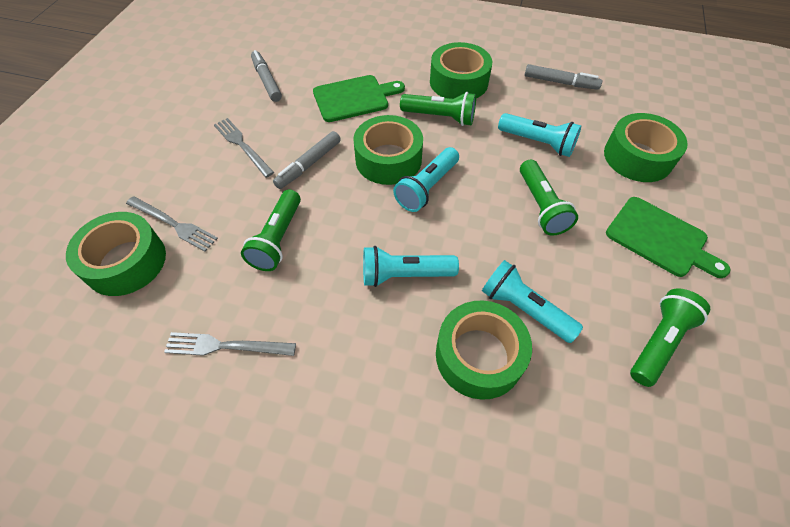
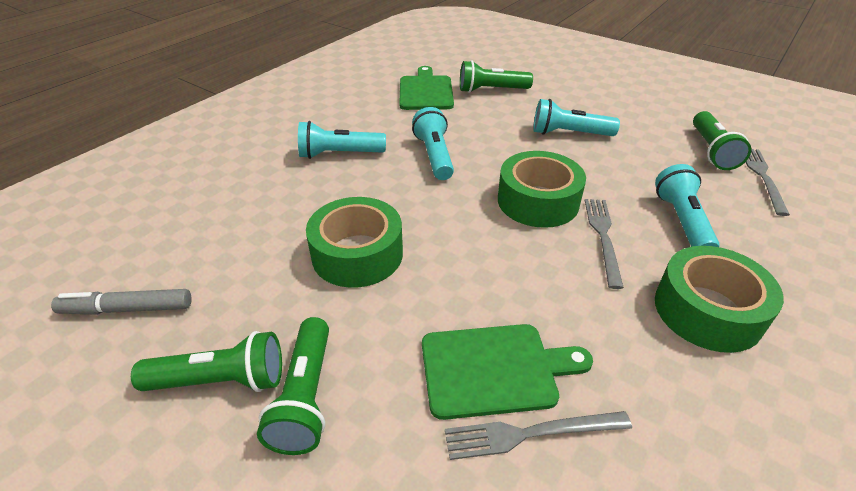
green tape: [66,212,166,296] [353,115,423,185] [430,42,492,99] [436,300,532,400] [604,113,688,182] = 5 -> [306,197,403,288] [498,151,586,228] [655,246,784,353] = 3
grey marker: [251,50,282,102] [273,131,341,189] [525,64,602,90] = 3 -> [51,289,192,315] = 1

